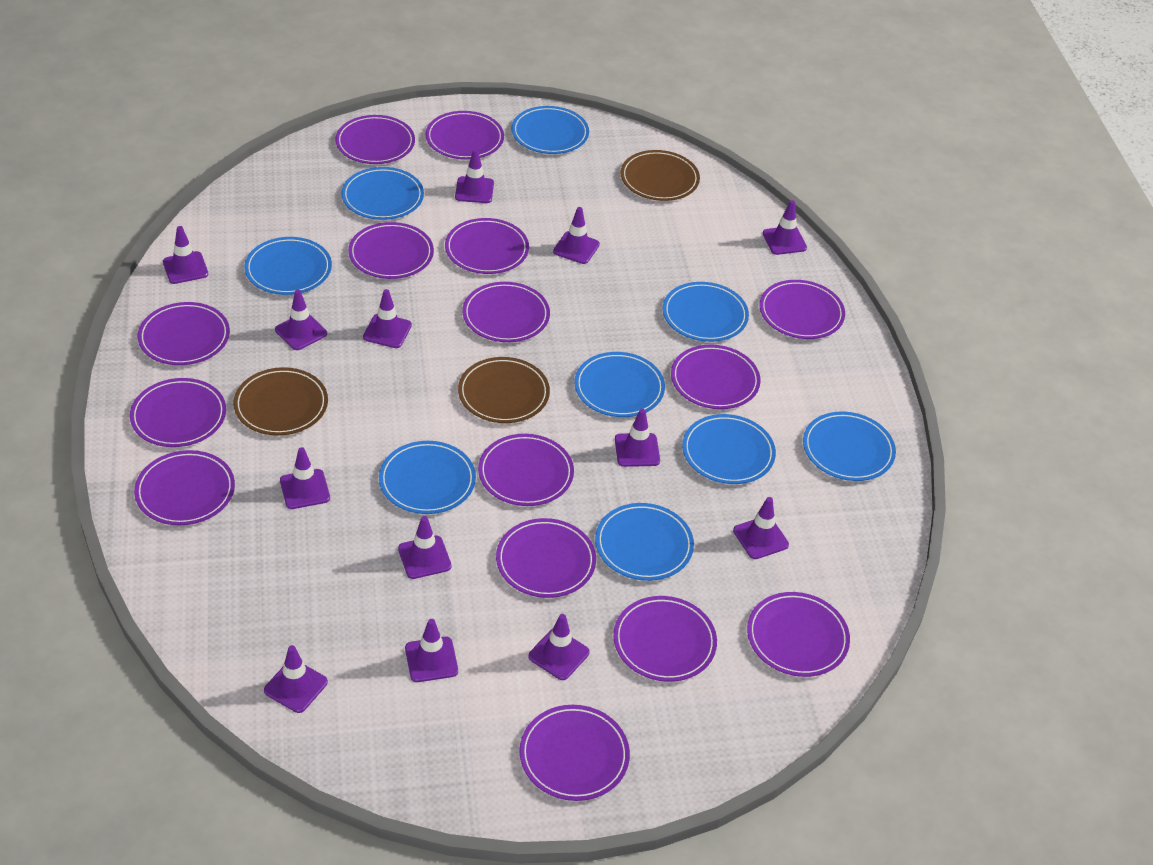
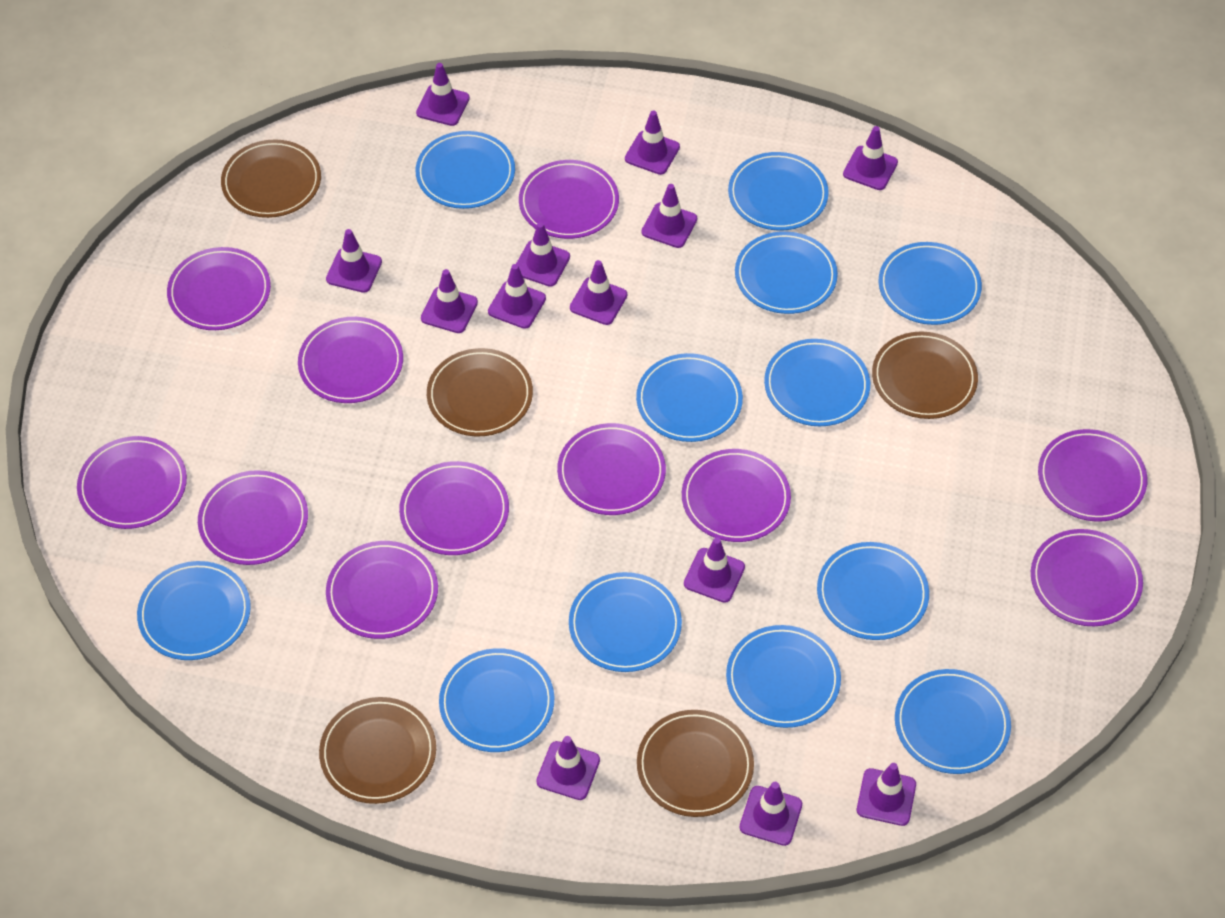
blue plate: [244,237,332,295] [341,167,424,220] [379,441,476,514] [512,106,589,154] [574,352,665,417] [595,503,694,581] [663,282,749,342] [682,414,776,484] [803,412,896,481] = 9 -> [137,561,251,660] [416,131,515,209] [439,648,554,752] [569,572,682,672] [636,353,743,442] [726,625,841,728] [728,152,829,231] [735,231,838,314] [764,339,870,426] [817,542,929,640] [879,242,982,325] [895,669,1011,774] = 12
brown plate: [233,367,328,436] [458,357,550,423] [620,150,700,201] = 3 -> [221,139,321,218] [319,697,436,804] [427,348,533,436] [637,710,754,817] [872,332,978,419] = 5
purple plate: [130,378,226,447] [134,450,235,525] [138,302,230,365] [335,115,415,164] [348,222,434,279] [426,111,504,160] [445,218,529,274] [462,282,550,342] [478,434,574,506] [496,518,596,598] [519,705,630,801] [613,596,717,682] [671,345,761,409] [747,592,850,677] [759,280,845,339] = 15 -> [77,436,187,529] [167,247,271,330] [198,470,308,565] [298,317,403,403] [326,541,438,639] [399,461,509,555] [519,160,619,239] [557,423,666,515] [682,449,791,542] [1031,529,1143,626] [1038,429,1147,522] = 11

